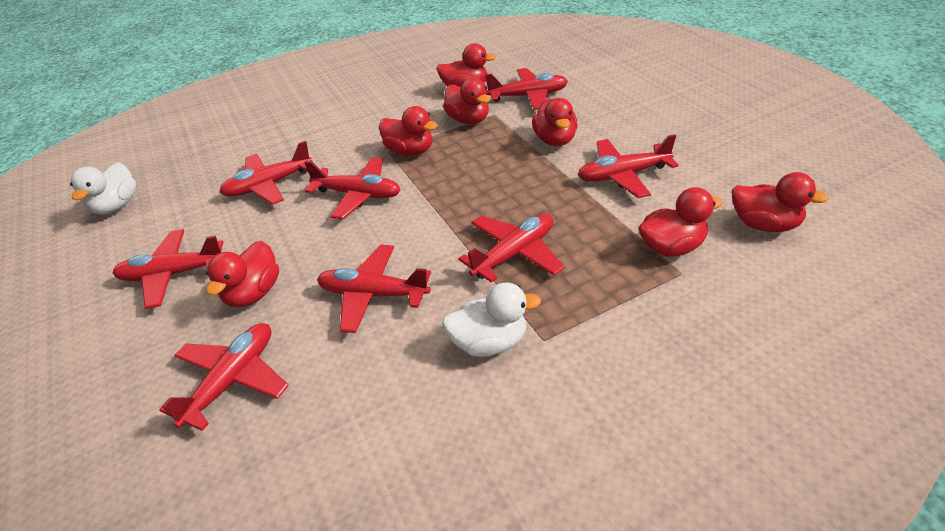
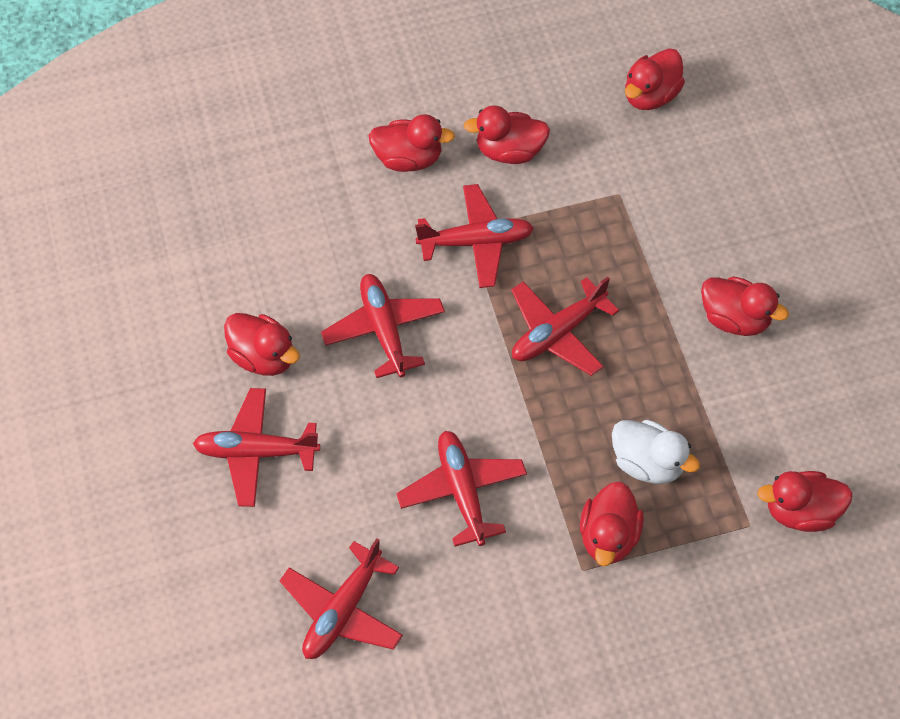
red plane: [113,229,223,309] [159,323,289,431] [219,141,313,205] [304,157,400,219] [317,245,431,333] [458,214,565,283] [485,68,568,110] [578,134,678,198] = 8 -> [193,388,320,507] [280,538,403,659] [321,274,445,378] [396,431,527,546] [415,184,534,288] [511,277,619,376] = 6
white duck: [70,162,136,215] [442,283,541,357] = 2 -> [612,420,700,484] = 1

